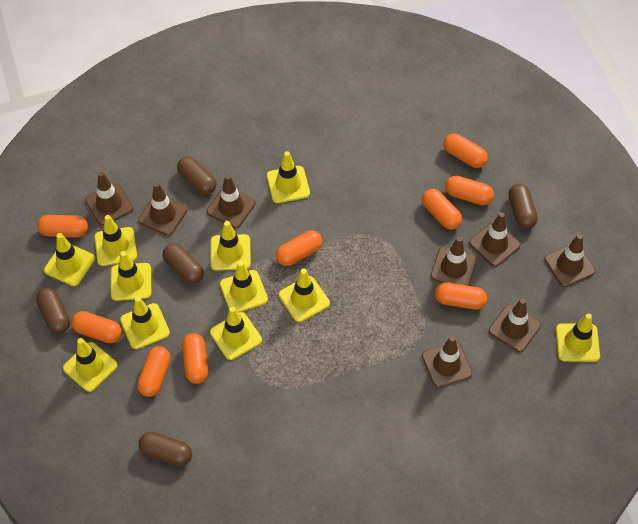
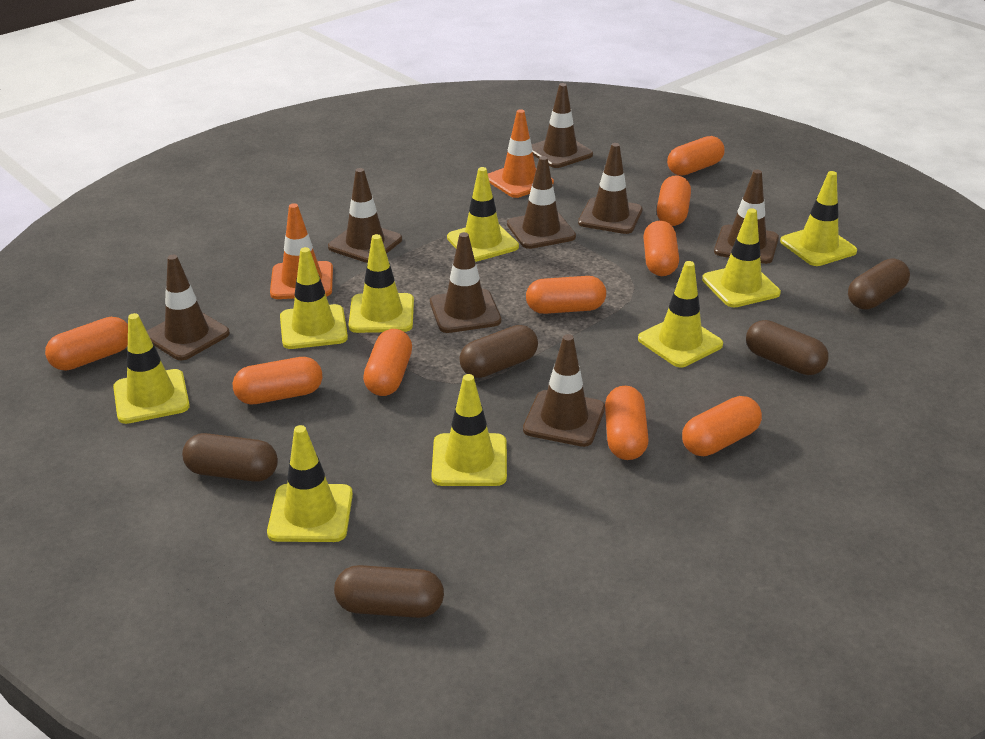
orange traffic cone: none = 0 -> [270,203,333,299] [488,109,554,198] = 2
yellow traffic cone: [44,233,95,286] [63,338,118,392] [94,215,137,266] [111,251,151,301] [120,296,170,349] [210,307,262,360] [211,221,251,271] [220,261,268,313] [267,151,310,203] [279,269,330,322] [556,313,600,362] = 11 -> [113,313,190,424] [267,425,353,542] [280,247,348,349] [348,234,414,333] [431,374,507,486] [447,167,519,262] [638,261,723,367] [702,208,781,307] [780,171,857,266] = 9

